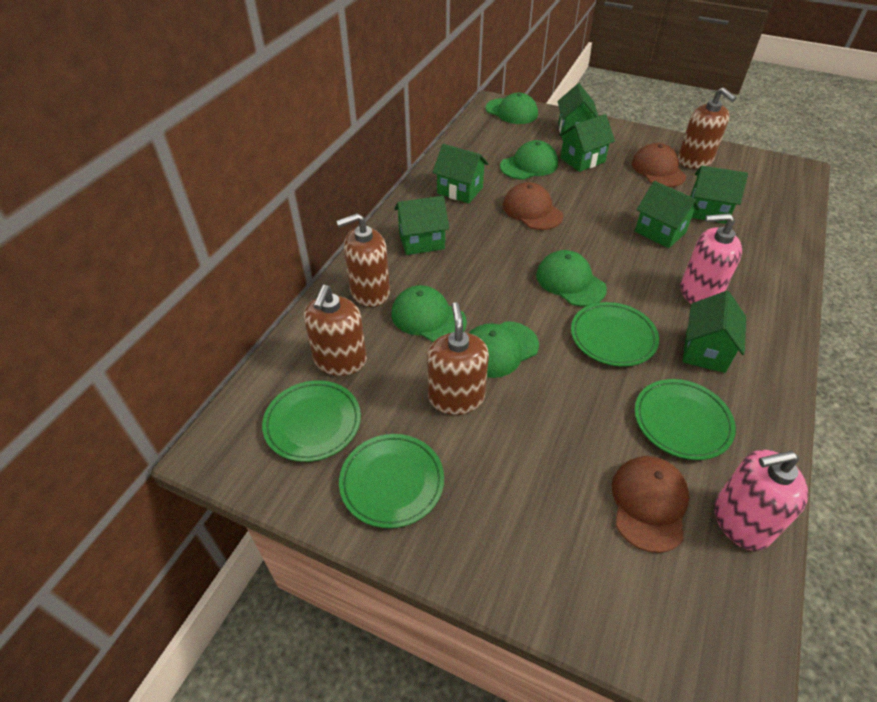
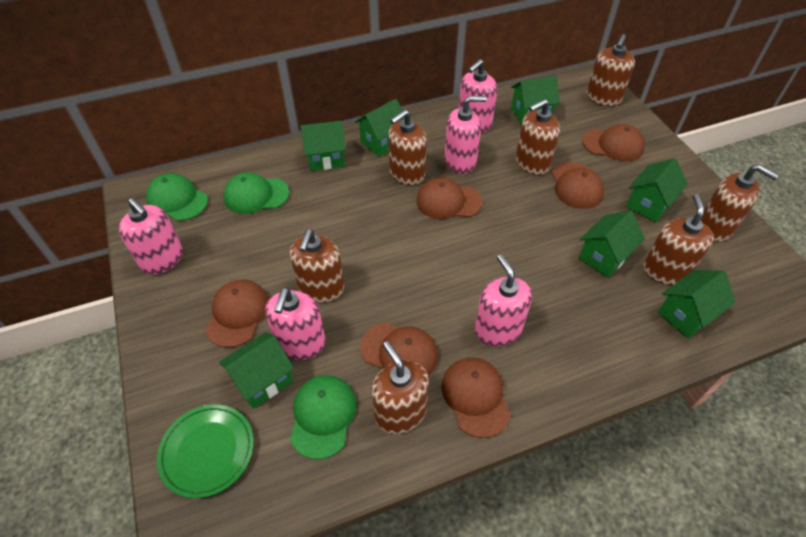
brown cap: [503,182,563,230] [612,456,689,553] [632,143,686,187] = 3 -> [205,279,269,348] [360,322,438,376] [416,177,482,219] [441,357,511,438] [551,162,604,209] [582,124,645,162] = 6
brown soap dispenser: [304,285,367,376] [336,213,390,307] [427,302,489,415] [678,87,736,169] = 4 -> [290,229,344,303] [372,341,429,434] [388,110,427,185] [515,99,560,175] [587,34,635,106] [644,194,714,285] [701,164,779,242] = 7
green cap: [391,285,467,342] [469,321,539,378] [485,93,538,124] [500,140,558,180] [536,250,607,306] = 5 -> [146,173,208,221] [223,172,290,214] [290,375,357,459] = 3
green plate: [262,380,361,462] [339,434,444,528] [571,302,659,367] [635,379,736,460] = 4 -> [157,404,254,498] = 1
pink soap dispenser: [680,213,742,304] [715,450,809,551] = 2 -> [118,198,183,275] [265,287,326,360] [444,96,487,174] [459,59,497,133] [475,254,532,347] = 5

